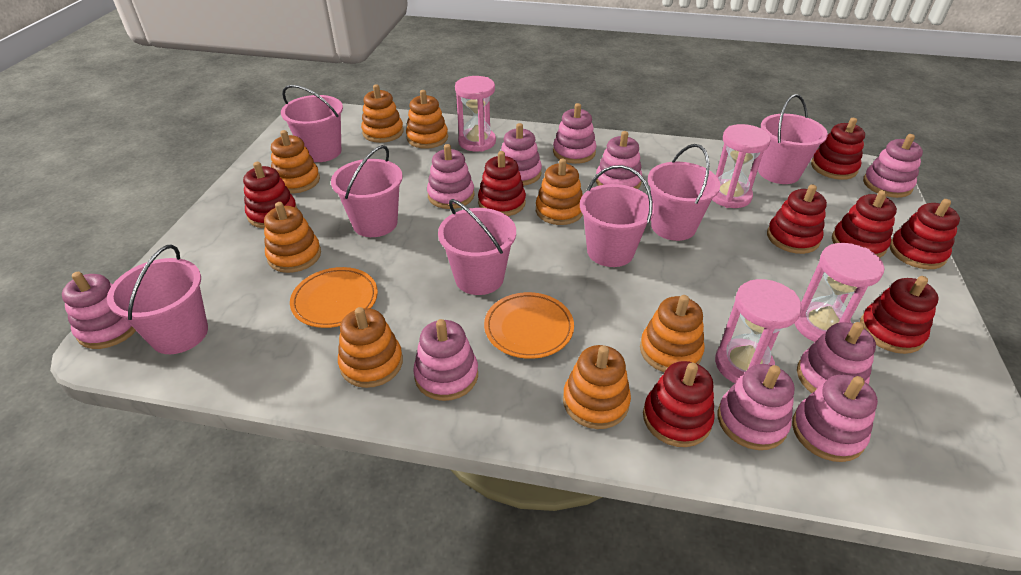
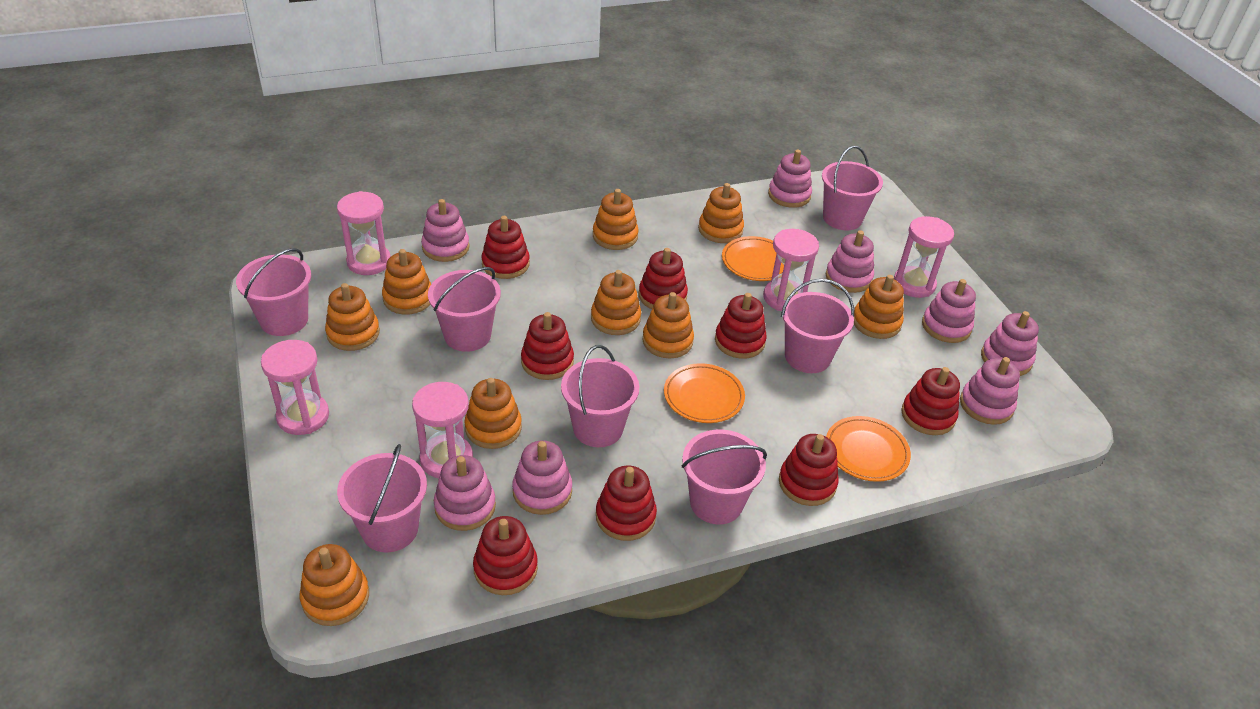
orange plate: [290,267,378,328] [484,292,574,359] = 2 -> [664,363,745,423] [722,236,784,281] [826,416,911,482] = 3
orange stacking toy: [264,202,321,273] [271,130,320,194] [338,307,403,388] [361,84,404,143] [406,90,448,149] [536,159,583,225] [563,345,631,429] [640,295,705,372] = 8 -> [300,544,369,626] [325,283,380,351] [382,249,431,315] [464,378,522,449] [591,270,641,335] [593,189,639,250] [642,292,694,358] [698,183,744,243] [854,275,904,339] = 9
pink hourglass: [455,76,496,152] [712,124,771,208] [715,279,802,383] [794,243,884,342] = 4 -> [261,340,329,435] [337,191,391,275] [412,382,473,478] [763,229,819,311] [894,216,954,298] = 5
pink stacking toy: [62,272,136,349] [413,319,478,401] [427,144,475,209] [501,123,542,186] [553,103,596,164] [596,131,642,189] [718,364,795,450] [792,374,878,462] [797,322,876,393] [863,134,923,198] = 10 -> [421,199,470,262] [434,455,496,531] [512,441,572,515] [768,149,812,208] [825,231,874,293] [922,279,976,343] [960,357,1020,425] [981,311,1039,376] = 8

